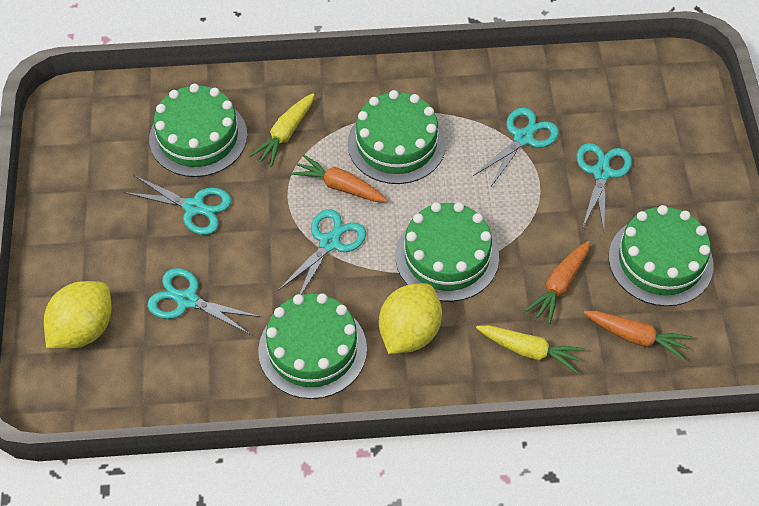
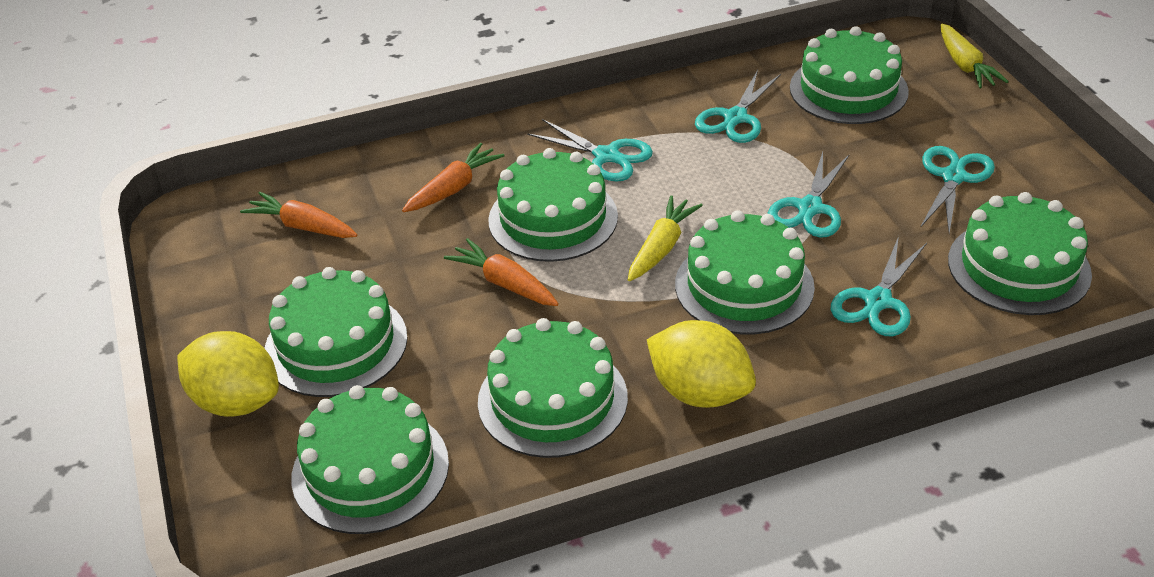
green cake: [149,84,247,177] [258,293,367,399] [348,90,446,184] [395,202,499,302] [609,205,714,306] = 5 -> [265,267,408,397] [291,385,449,534] [478,318,628,458] [488,148,618,262] [675,210,815,334] [790,26,909,124] [948,192,1092,315] = 7

